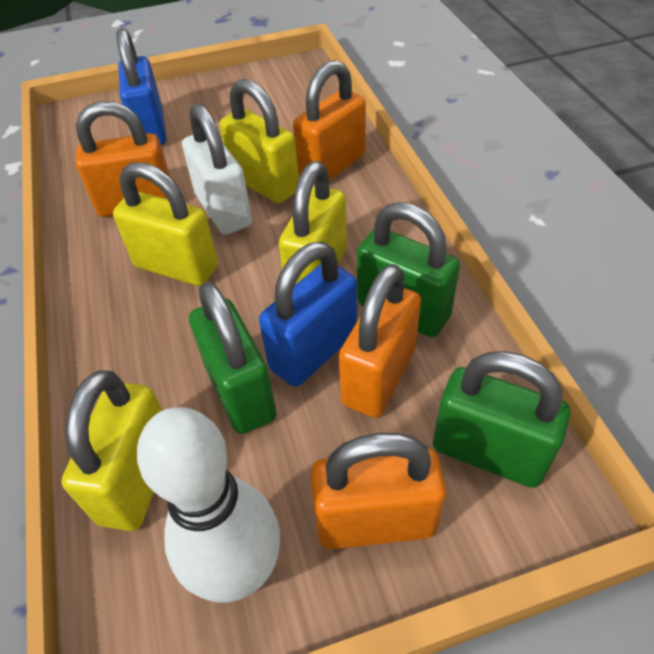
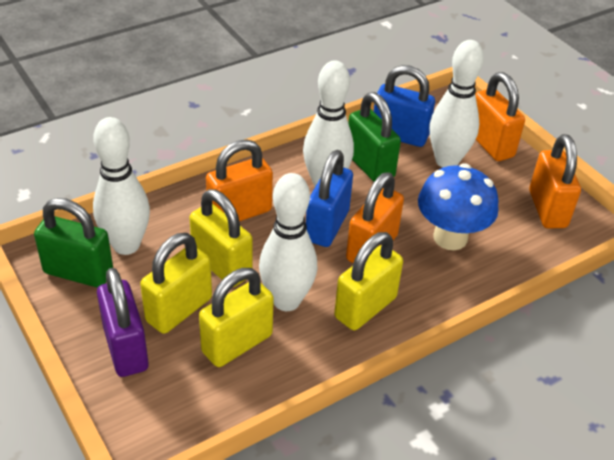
blue mushroom: none = 0 -> [418,164,498,250] = 1
green padlock: [189,282,277,434] [357,202,460,337] [433,351,571,488] = 3 -> [34,198,113,288] [348,92,401,182] = 2
purple padlock: none = 0 -> [97,268,149,377] = 1
white bowling pin: [137,407,280,603] = 1 -> [93,117,150,255] [259,173,317,311] [303,60,354,187] [430,40,484,168] = 4
white padlock: [182,103,252,235] = 1 -> none = 0

